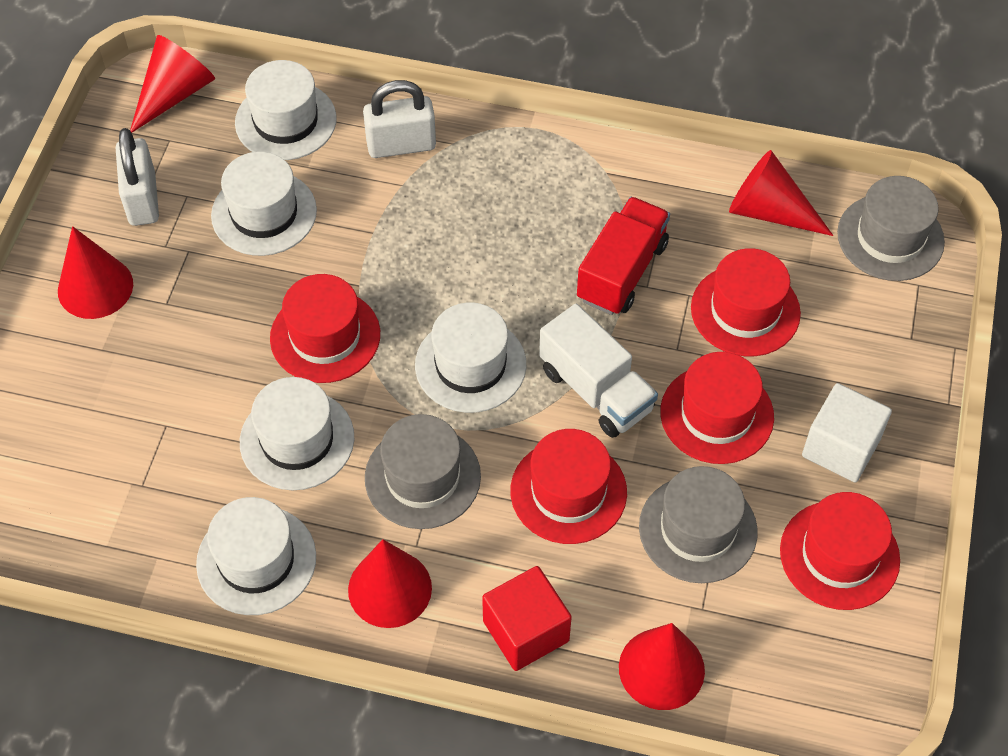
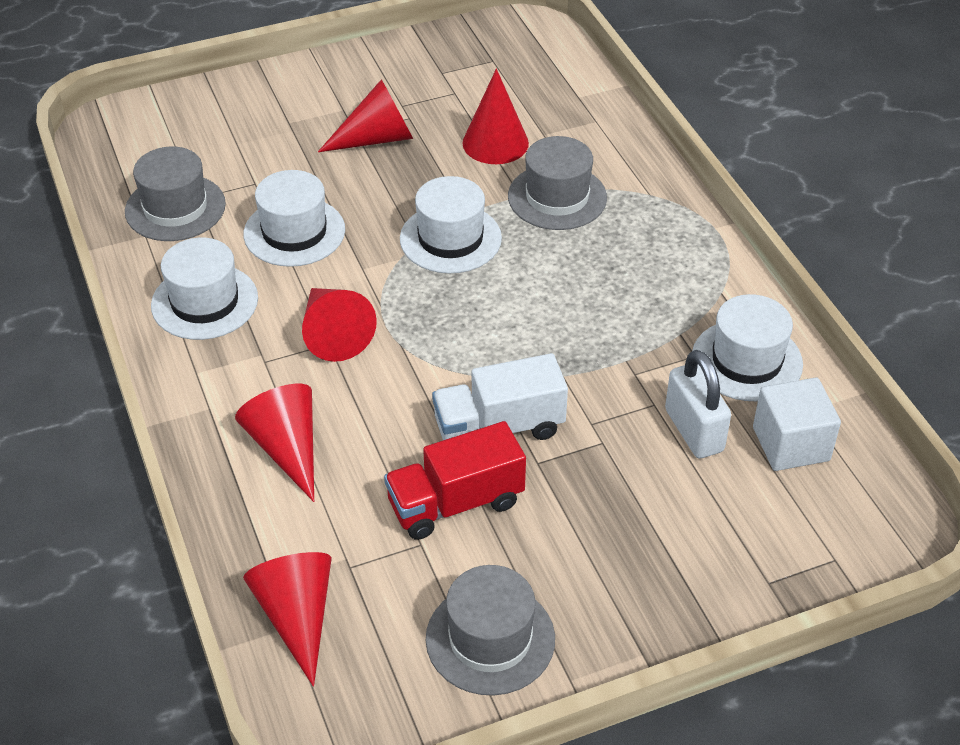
red cube: [482,566,572,671] = 1 -> none = 0
red hat: [270,274,380,383] [510,429,627,544] [660,352,774,464] [691,248,801,356] [780,492,900,610] = 5 -> none = 0
white hat: [196,497,316,615] [211,152,317,256] [235,60,337,160] [240,377,354,490] [415,302,526,413] = 5 -> [151,238,258,340] [243,170,345,267] [400,176,502,274] [692,294,803,401] = 4
white padlock: [116,128,159,226] [363,80,436,158] = 2 -> [665,350,731,458] = 1

